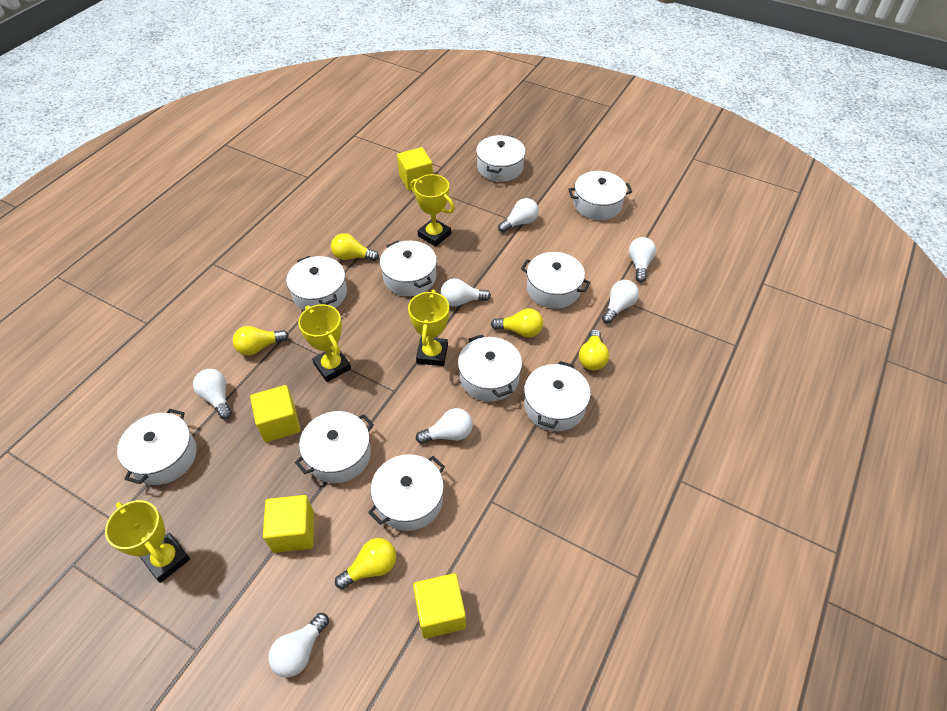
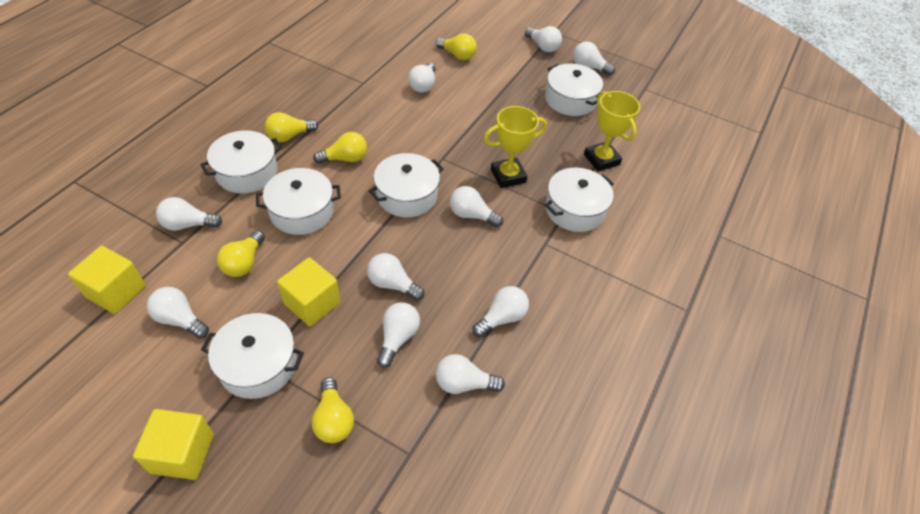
white light bulb: [193,369,232,419] [268,613,329,677] [416,408,473,444] [441,279,491,307] [498,198,539,233] [602,280,639,324] [629,237,656,282] = 7 -> [147,287,209,339] [156,197,222,231] [367,253,424,301] [377,302,420,368] [408,63,435,93] [436,354,505,394] [450,186,503,227] [472,286,529,337] [525,26,562,52] [573,41,615,75] = 10
white pot: [117,409,197,485] [286,256,347,311] [295,411,374,483] [368,454,445,531] [380,241,437,296] [458,335,522,402] [476,135,526,182] [521,252,591,309] [524,361,591,431] [568,171,632,220] = 10 -> [200,131,282,193] [201,313,304,399] [256,168,341,235] [369,153,444,217] [545,64,603,116] [545,167,614,232] = 6
yellow cube: [250,385,301,442] [263,495,314,553] [397,147,433,191] [413,573,466,639] = 4 -> [68,246,146,314] [133,409,214,480] [277,257,340,327] = 3
yellow trophy: [105,500,190,583] [298,304,351,382] [408,290,449,366] [411,174,455,247] = 4 -> [484,106,547,188] [584,91,640,172] = 2

